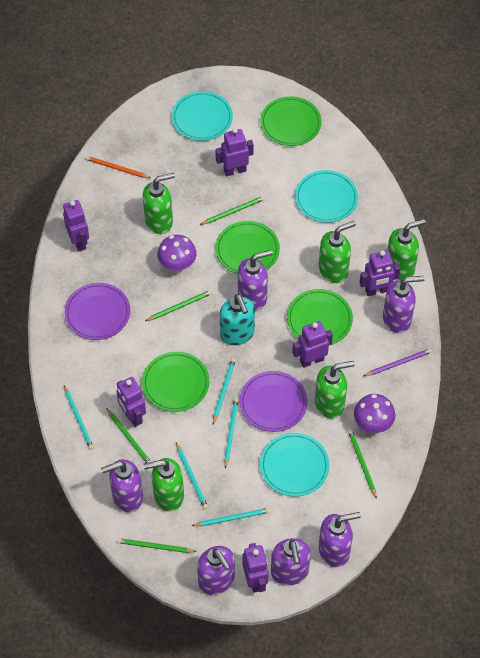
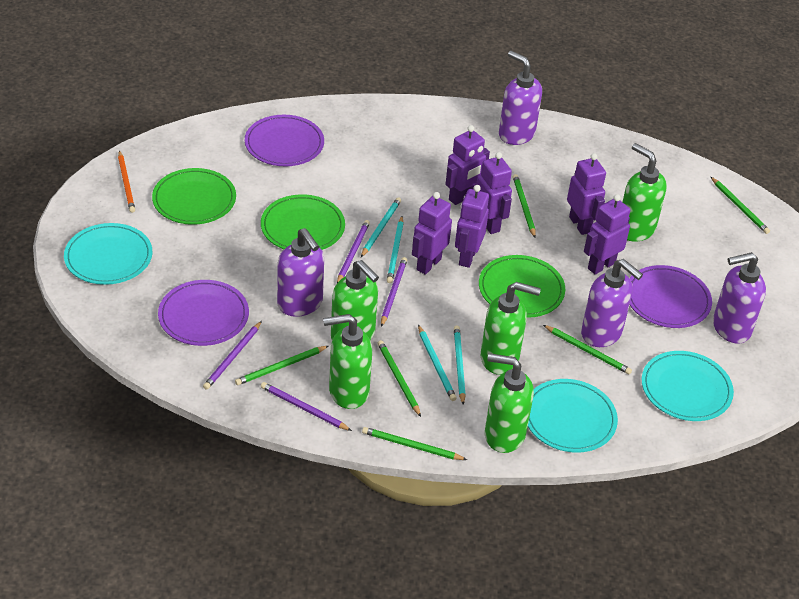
green pencil: [106,408,151,463] [117,538,196,553] [145,290,212,321] [200,196,264,225] [348,430,377,499] = 5 -> [235,346,328,385] [362,427,467,460] [377,340,421,417] [513,174,536,238] [543,325,632,374] [711,177,770,234] = 6
green plate: [142,352,209,412] [216,221,280,274] [260,96,322,146] [287,289,353,345] = 4 -> [152,168,236,225] [261,194,345,250] [479,255,565,318] = 3
purple mushroom: [157,235,197,273] [354,394,395,433] = 2 -> none = 0
purple pencil: [364,348,432,376] = 1 -> [203,321,262,390] [261,382,352,431] [337,220,370,283] [381,257,407,327] = 4
purple plate: [65,283,130,340] [240,371,307,432] = 2 -> [158,280,249,346] [245,115,324,166] [629,265,712,328] = 3
purple soap dispenser: [101,459,143,512] [197,546,235,595] [238,250,273,311] [271,538,311,586] [319,512,361,567] [383,276,424,333] = 6 -> [277,228,324,317] [499,51,542,145] [581,259,643,347] [713,252,766,344] = 4
turquoise pencil: [64,386,94,449] [176,442,208,509] [192,508,270,526] [213,358,236,424] [224,398,238,468] = 5 -> [361,197,401,257] [387,216,404,283] [418,325,457,401] [454,326,466,405] = 4
turquoise soap dispenser: [220,294,255,345] = 1 -> none = 0

